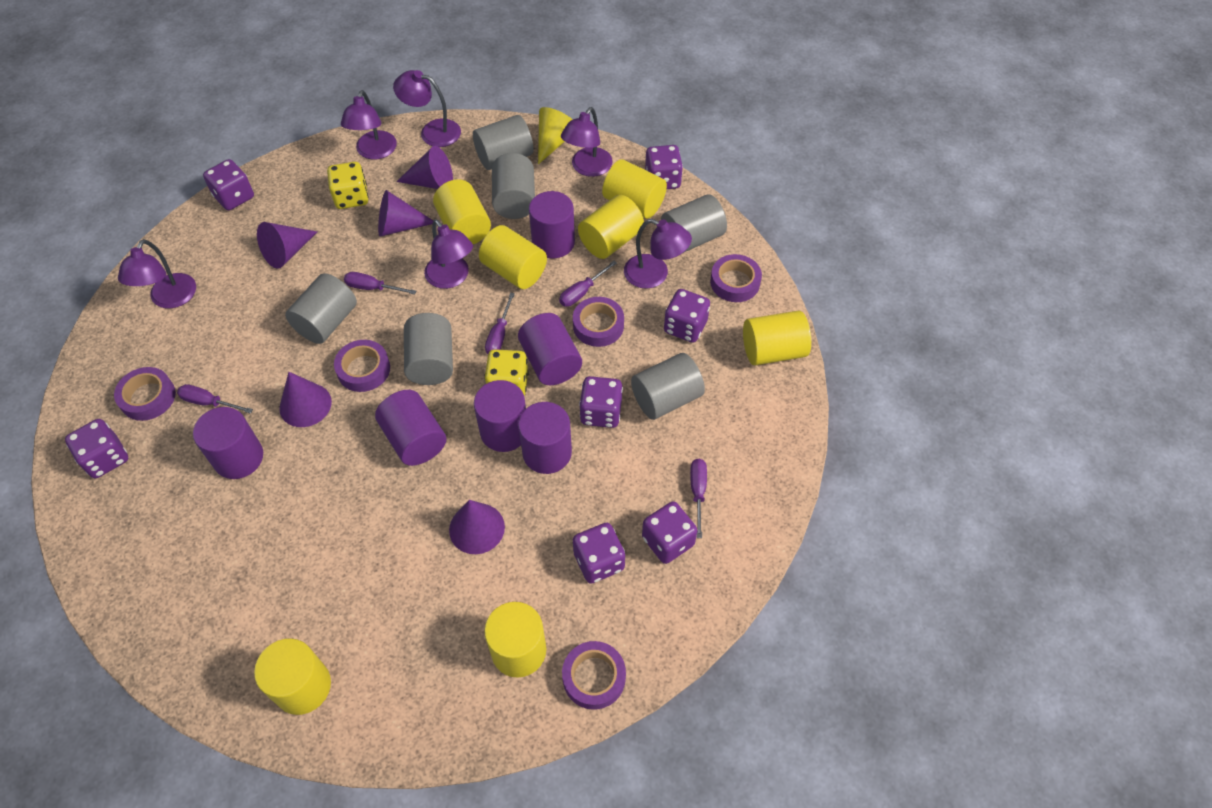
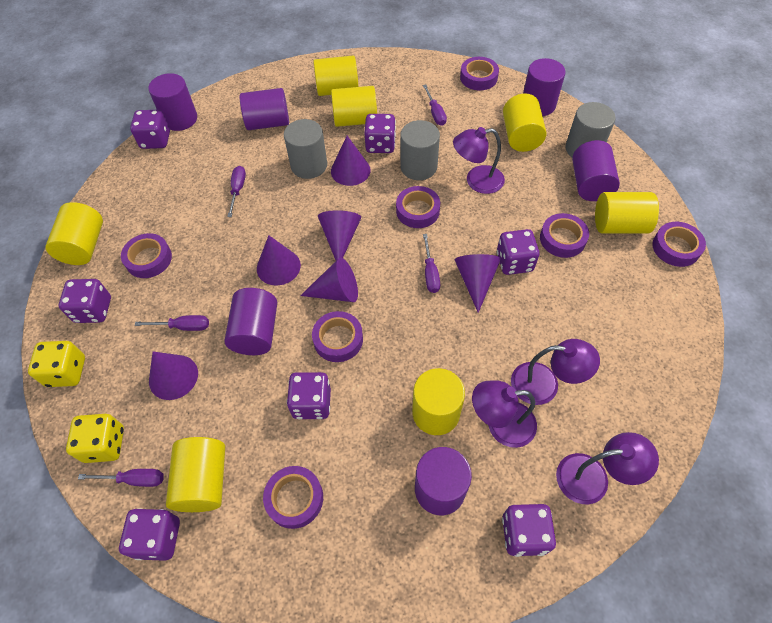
grey cylinder: [285,273,357,344] [404,313,453,385] [473,115,534,170] [492,153,535,219] [631,353,705,420] [661,194,727,253] = 6 -> [284,119,327,179] [400,120,440,180] [565,102,616,157] = 3
purple cone: [257,222,317,269] [279,372,332,427] [378,190,433,237] [397,146,453,189] [449,500,505,554] = 5 -> [149,352,198,400] [257,235,301,285] [300,258,358,302] [318,211,361,261] [331,136,370,186] [455,254,501,313] = 6
purple lamp: [118,239,196,308] [341,90,397,159] [393,70,461,147] [424,219,473,289] [561,107,613,177] [624,219,692,289] = 6 -> [453,127,505,194] [472,380,537,448] [511,339,600,405] [556,432,659,504] = 4
purple tape: [114,367,176,421] [334,340,390,392] [562,641,626,710] [573,297,624,347] [710,254,762,302] = 5 -> [121,233,172,278] [263,466,323,529] [312,311,363,362] [396,186,440,228] [460,57,499,90] [540,213,589,258] [652,222,706,267] = 7
yellow cone: [538,107,573,164] = 1 -> none = 0

